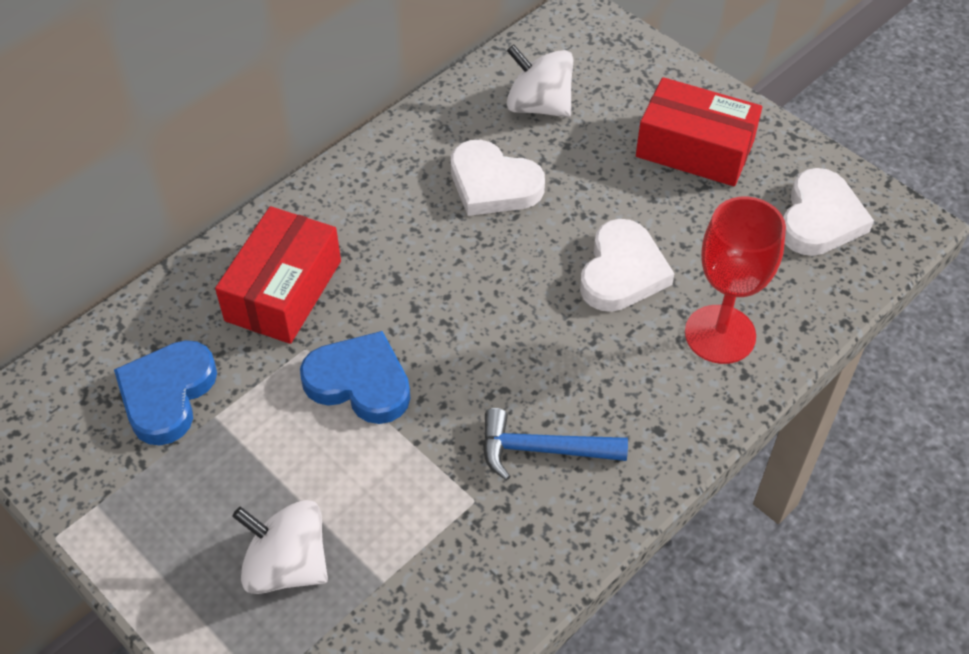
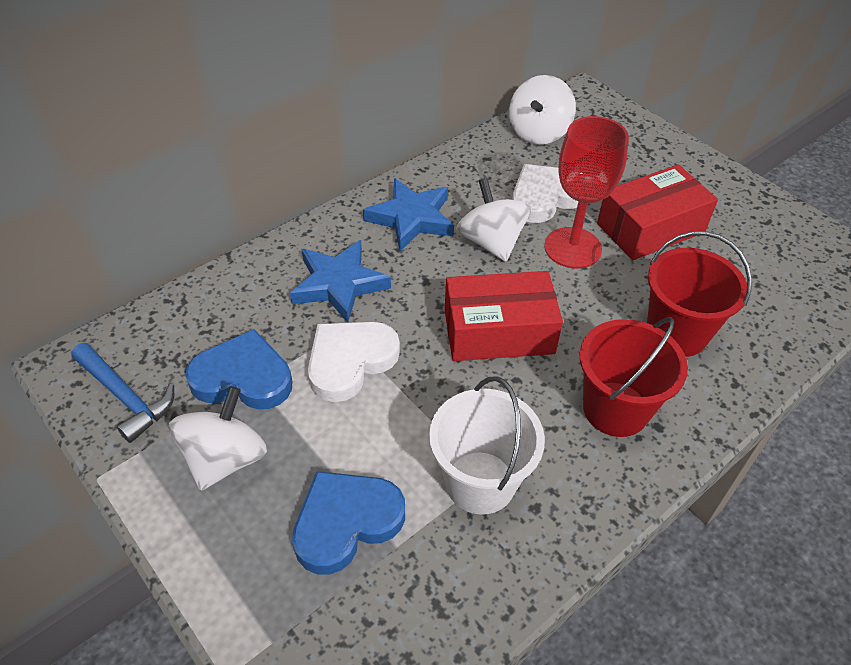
blue star: none = 0 -> [290,240,391,323] [363,178,454,251] = 2
red bucket: none = 0 -> [579,317,688,437] [647,231,752,357] = 2
white bucket: none = 0 -> [429,376,545,515] = 1
white heart: [451,140,545,216] [580,219,675,312] [783,168,874,256] = 3 -> [308,322,400,402] [512,164,578,223] = 2
white spinning top: [232,500,328,594] [507,44,573,117] = 2 -> [169,386,267,491] [456,178,532,262] [509,75,576,145] = 3

